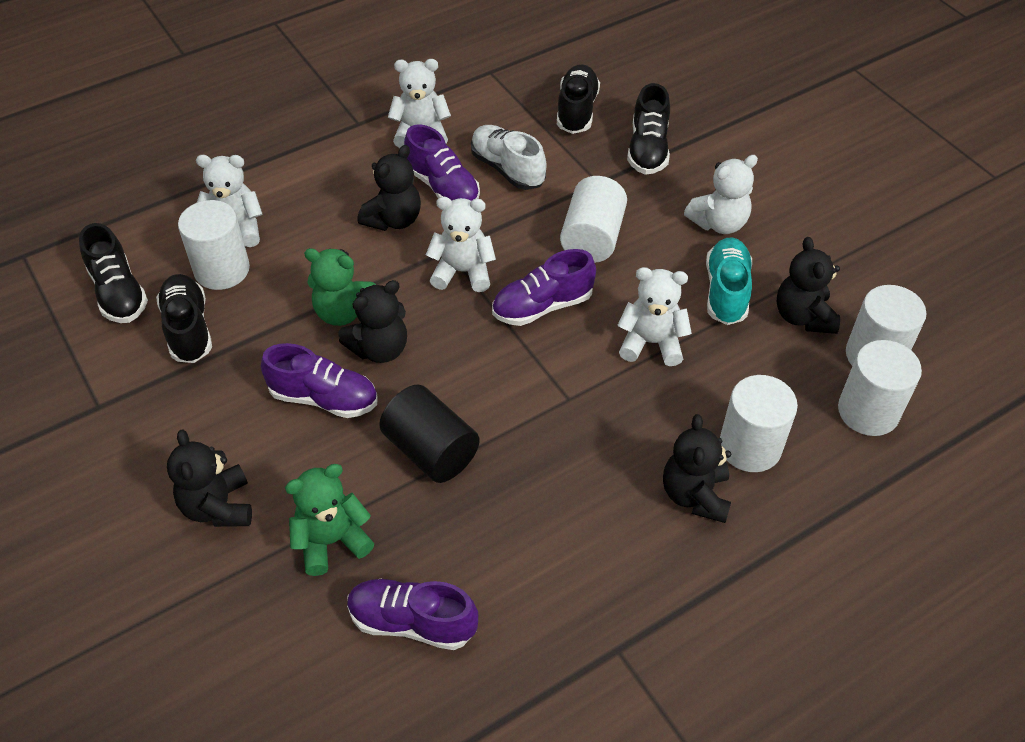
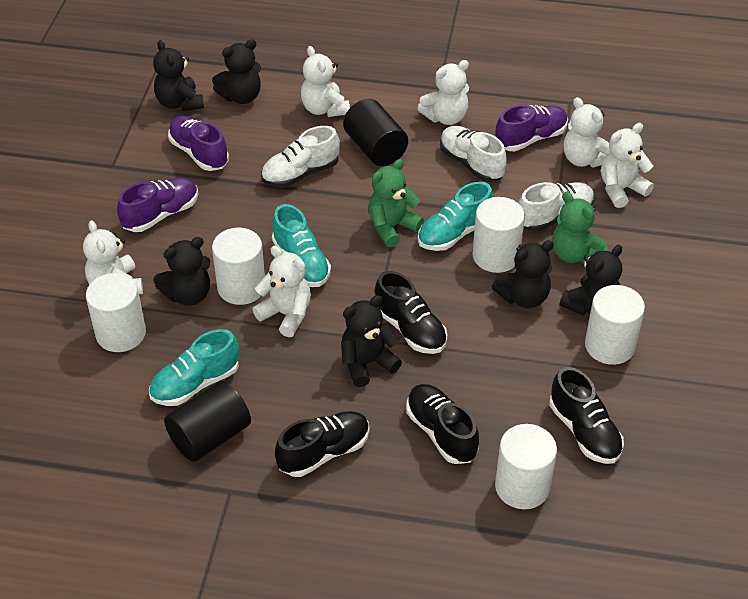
black cylinder: [379,384,480,483] = 1 -> [164,381,251,462] [343,99,408,166] = 2
black teddy bear: [167,430,252,527] [338,280,407,363] [358,145,421,231] [663,414,731,523] [776,237,840,334] = 5 -> [153,40,204,111] [153,237,210,306] [212,39,261,104] [341,295,402,387] [491,240,554,308] [560,245,622,315] = 6
purple shoe: [261,343,378,418] [347,579,478,650] [404,124,480,201] [492,249,596,326] = 4 -> [117,177,198,232] [168,116,229,171] [495,105,568,151] = 3
turquoise shoe: [706,237,752,325] = 1 -> [149,329,239,406] [272,204,331,287] [418,182,494,251] = 3
white shoe: [471,125,546,190] = 1 -> [261,126,340,187] [440,126,507,182] [518,182,595,232] = 3
white teddy bear: [196,155,262,247] [388,59,451,148] [426,197,496,292] [617,267,692,366] [684,155,758,234] = 5 -> [83,220,143,294] [252,246,311,337] [301,46,350,117] [417,60,469,125] [564,97,610,168] [601,123,654,208] = 6

